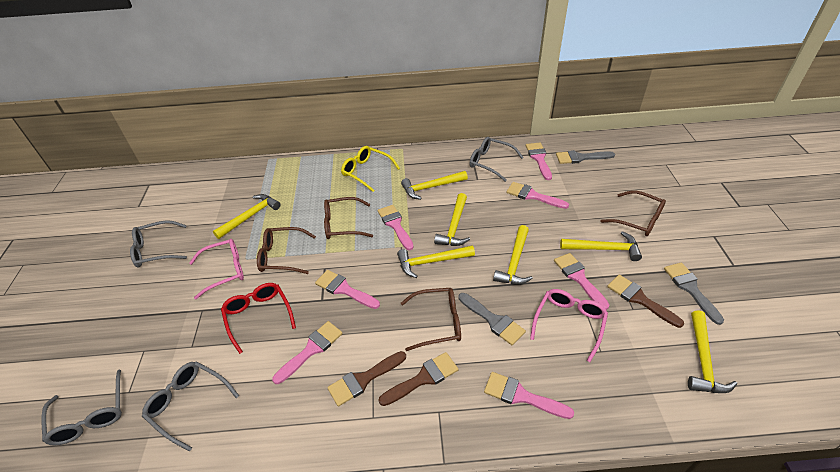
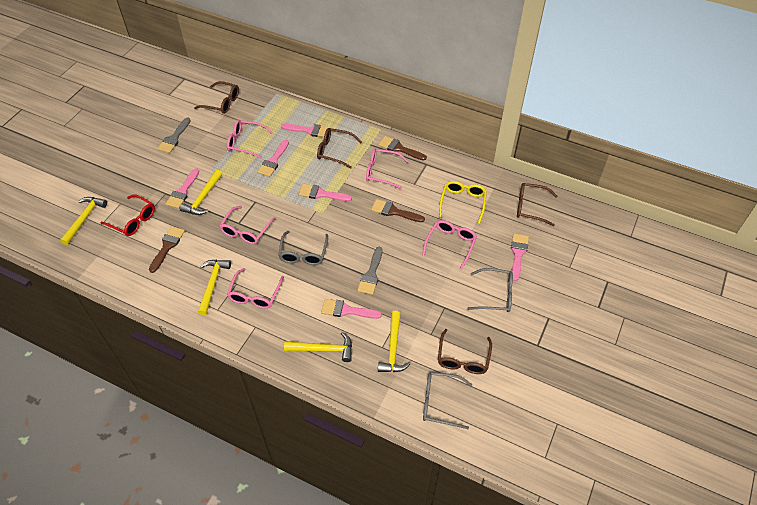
grey brush: [458,293,526,345] [556,150,615,164] [664,262,724,325] = 3 -> [157,117,191,153] [357,247,383,295] = 2
grey glasses: [42,370,122,446] [130,220,187,268] [142,361,239,452] [470,137,524,182] = 4 -> [278,231,328,265] [423,372,472,429] [467,268,513,312] = 3
pink brush: [272,321,343,384] [315,270,380,309] [377,205,414,250] [484,372,575,419] [506,182,569,209] [526,142,552,180] [554,253,609,310] = 7 -> [166,168,199,209] [257,140,289,177] [281,124,330,137] [299,184,352,201] [321,299,382,319] [511,233,529,281] = 6
pink glasses: [189,239,244,300] [530,289,608,362] = 2 -> [219,206,276,244] [227,120,273,159] [227,268,284,309] [366,149,409,189] [422,220,477,270] = 5
yellow hammer: [213,194,281,239] [397,245,475,278] [401,171,468,200] [434,193,470,246] [493,225,533,285] [560,231,642,261] [688,310,737,393] = 7 -> [60,197,107,245] [180,170,222,215] [198,260,231,315] [284,332,352,362] [378,311,411,372] = 5

